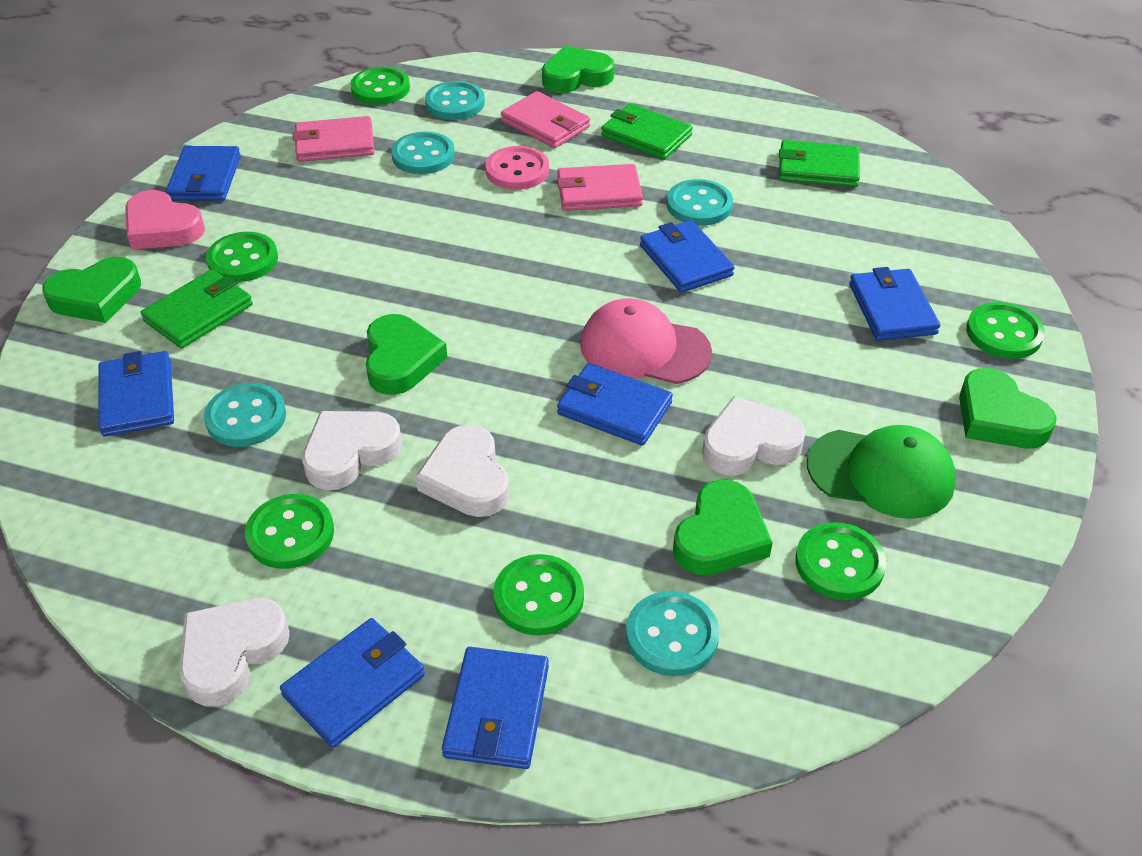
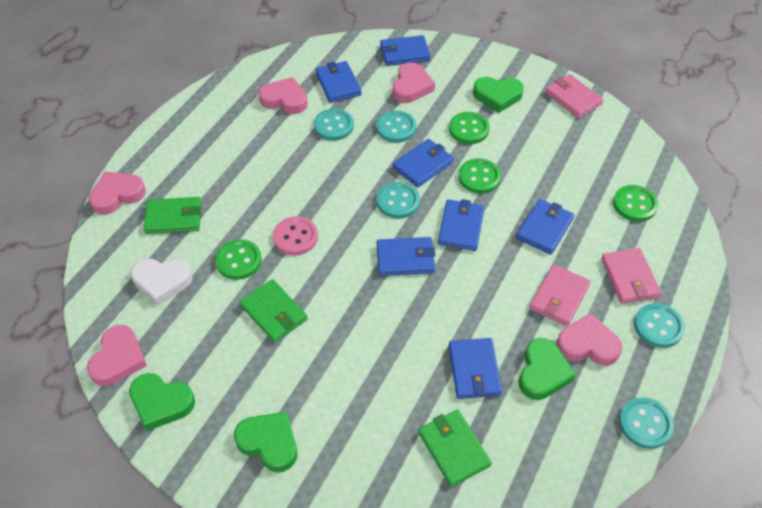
green button: [206,232,278,282] [245,494,334,569] [350,67,410,105] [493,554,584,635] [795,522,886,600] [966,302,1045,359] = 6 -> [215,239,262,280] [449,112,490,144] [458,158,501,194] [613,185,658,222] = 4
green cap: [807,425,956,519] = 1 -> none = 0
green heart: [42,257,141,323] [366,314,447,395] [542,46,614,93] [673,480,773,575] [959,368,1057,448] = 5 -> [129,373,195,431] [234,412,297,472] [473,77,524,113] [519,338,576,400] = 4
pink cap: [580,298,712,384] = 1 -> none = 0
pink heart: [125,190,205,250] = 1 -> [87,325,147,386] [89,172,146,215] [258,77,308,114] [393,62,435,103] [556,313,623,366] = 5
white heart: [179,598,290,706] [302,411,402,490] [416,425,509,517] [702,396,806,475] = 4 -> [131,258,193,306] = 1

